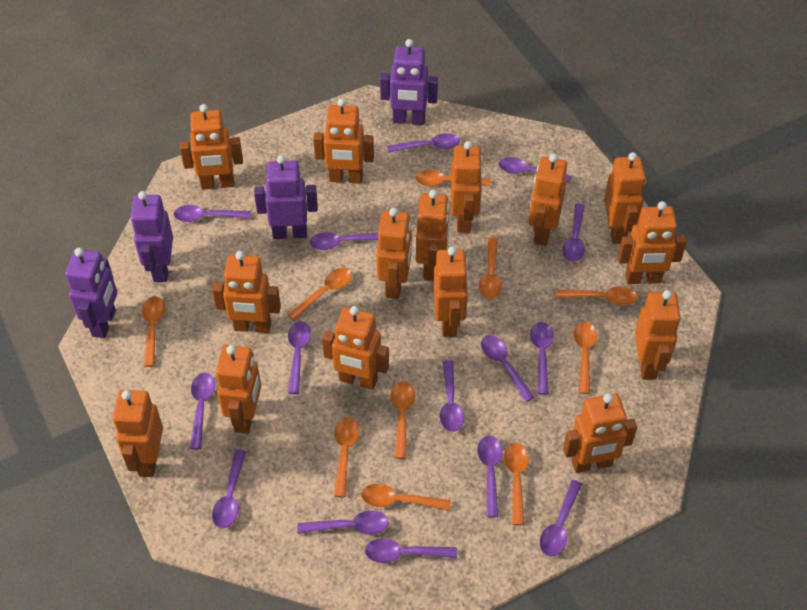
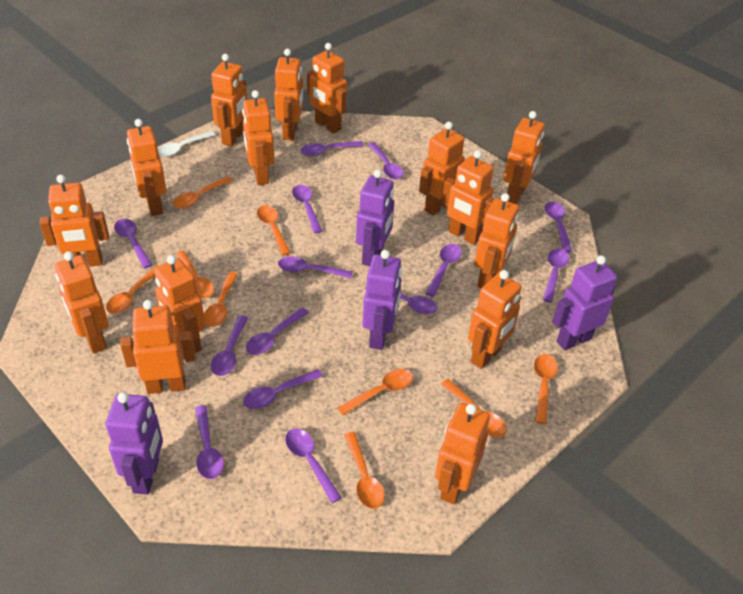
orange spoon: [142,296,165,367] [287,268,352,321] [334,417,359,497] [361,484,451,511] [391,381,415,459] [415,170,490,186] [479,237,502,299] [504,443,529,525] [556,287,637,305] [573,322,597,394] = 10 -> [106,265,159,314] [173,176,233,209] [175,251,214,299] [204,272,238,327] [257,205,291,256] [337,369,413,415] [344,432,385,509] [441,379,507,438] [534,354,558,424] = 9
purple spoon: [174,205,251,222] [190,373,215,449] [212,450,246,528] [288,321,311,394] [298,511,389,535] [310,232,378,250] [365,538,457,563] [387,133,460,153] [440,360,464,432] [477,436,503,518] [481,335,534,402] [498,157,572,183] [530,322,554,395] [540,480,582,557] [562,204,585,261] = 15 -> [114,219,153,268] [195,405,224,479] [211,315,248,376] [243,369,323,409] [246,308,309,355] [278,256,353,279] [285,428,342,503] [292,185,322,233] [301,141,364,156] [365,285,437,314] [368,142,404,180] [426,244,462,297] [543,248,569,303] [545,201,572,252] = 14
white spoon: none = 0 -> [158,131,216,157] = 1

